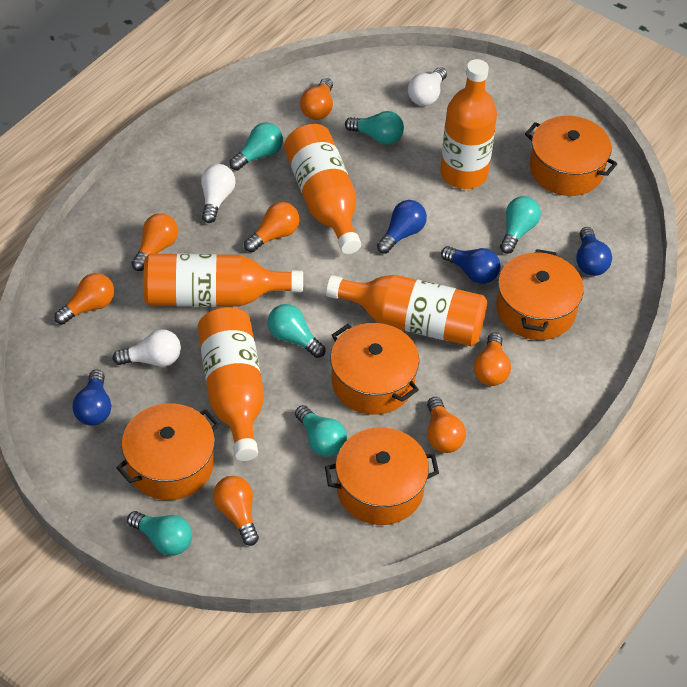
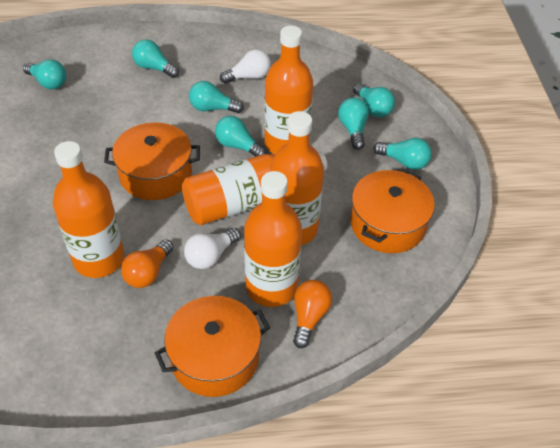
blue light bulb: [73,369,111,426] [377,200,427,254] [441,246,500,284] [576,227,612,276] = 4 -> none = 0
orange light bulb: [54,273,114,325] [131,213,178,271] [213,476,259,546] [244,202,299,252] [300,78,333,120] [427,397,466,453] [474,333,511,386] = 7 -> [121,239,174,288] [293,280,332,348] = 2
orange pot: [116,403,220,500] [325,427,439,525] [330,323,419,415] [496,249,584,340] [525,116,617,196] = 5 -> [104,122,200,200] [155,296,270,397] [350,170,435,253] = 3
turquoise light bulb: [127,511,192,556] [229,122,283,171] [268,304,326,358] [295,405,347,457] [345,111,404,145] [500,196,541,254] = 6 -> [23,59,67,89] [132,39,179,78] [189,81,244,113] [215,116,266,157] [338,98,369,150] [353,83,395,117] [374,138,432,170] = 7
white light bulb: [113,329,181,367] [201,164,236,223] [408,67,447,106] = 3 -> [184,228,241,269] [220,49,271,83] = 2

